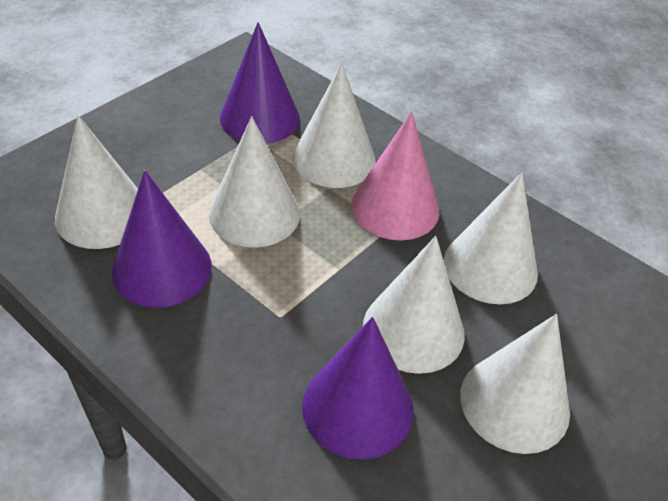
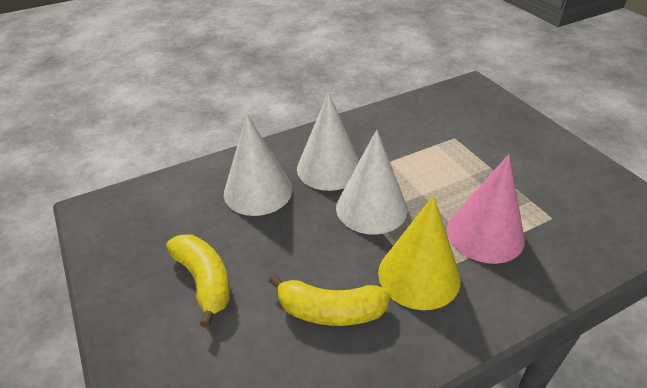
purple cone: [112,170,212,308] [220,22,300,144] [302,317,414,460] = 3 -> none = 0
white cone: [55,115,138,249] [209,116,300,248] [293,63,376,188] [363,236,465,374] [444,172,538,304] [460,314,570,454] = 6 -> [224,114,292,216] [297,92,359,191] [336,130,408,235] = 3
yellow banana: none = 0 -> [167,234,230,328] [269,274,390,326] = 2
yellow cone: none = 0 -> [378,196,461,310] = 1

